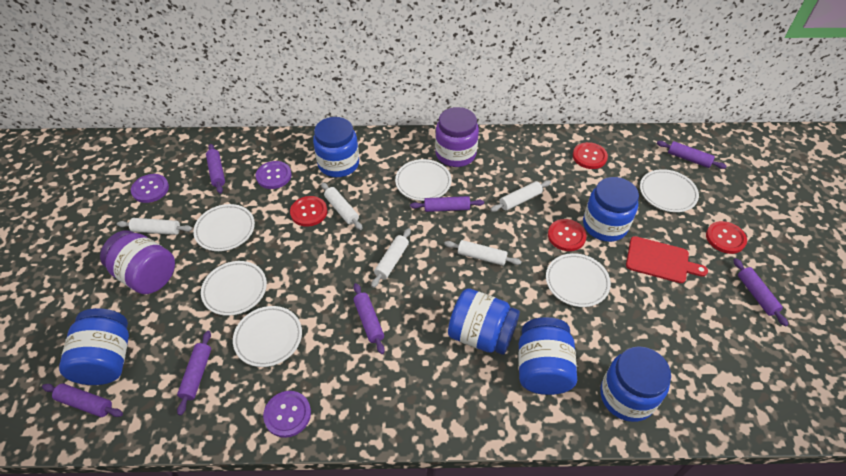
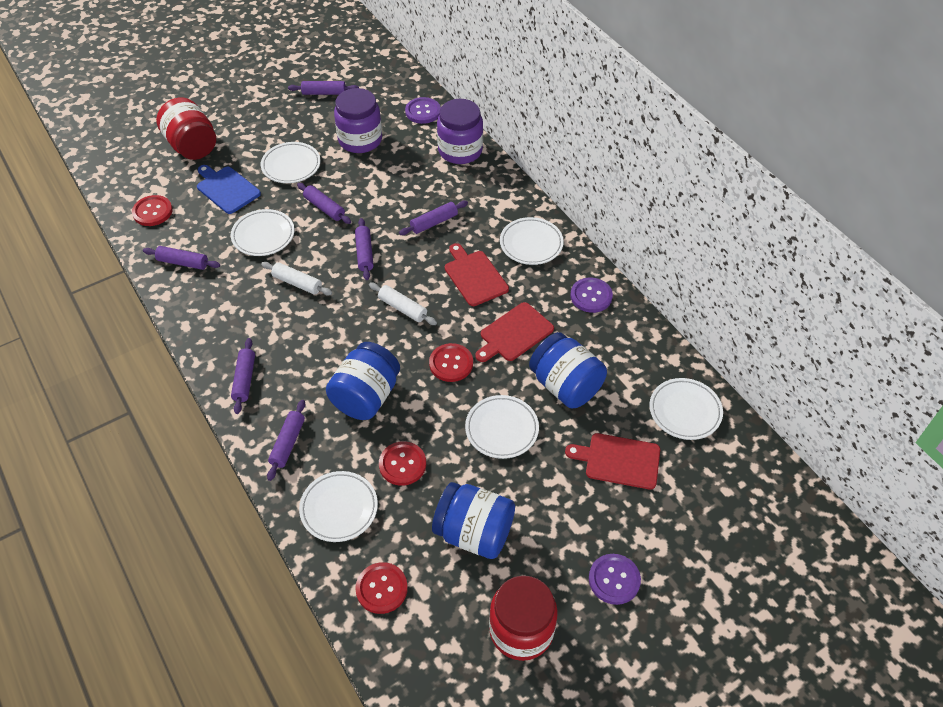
blue cutting board: none = 0 -> [197,165,261,214] = 1
blue jar: [59,308,129,385] [313,117,359,177] [448,288,520,355] [518,317,577,395] [583,177,639,242] [600,346,671,422] = 6 -> [326,342,400,420] [432,482,515,559] [529,332,607,408] = 3
red cutting board: [626,236,708,283] = 1 -> [445,243,509,306] [475,302,554,362] [565,433,660,490] = 3
red jar: none = 0 -> [156,97,216,160] [489,576,558,661] = 2
white rolling pin: [117,218,193,235] [321,182,363,230] [371,228,411,288] [444,240,522,266] [490,180,551,212] = 5 -> [261,262,332,295] [369,283,437,325] = 2

